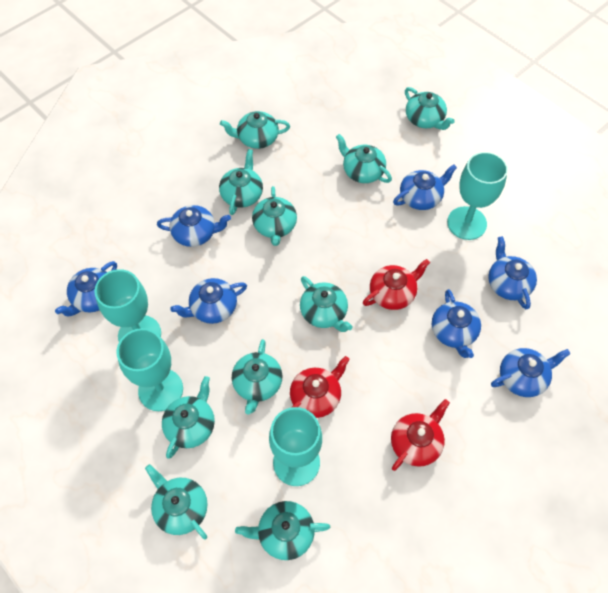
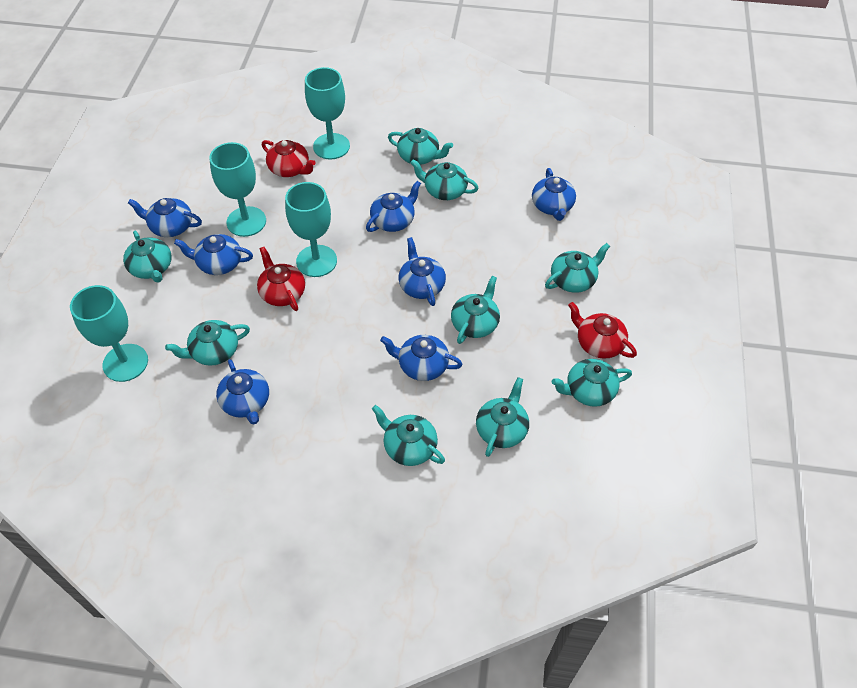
turquoise teapot: [145,464,208,540] [162,376,215,459] [219,149,263,215] [220,111,290,149] [232,339,282,415] [235,501,330,560] [252,186,297,246] [300,276,352,332] [336,134,392,183] [405,87,455,130] = 10 -> [123,231,172,283] [165,320,250,366] [372,405,445,466] [388,128,453,165] [410,159,479,200] [451,276,500,344] [476,377,529,457] [545,243,610,293] [552,359,632,407] = 9

